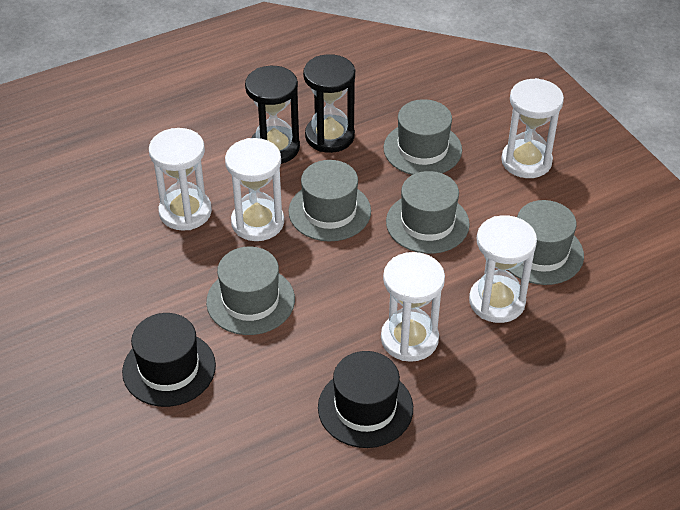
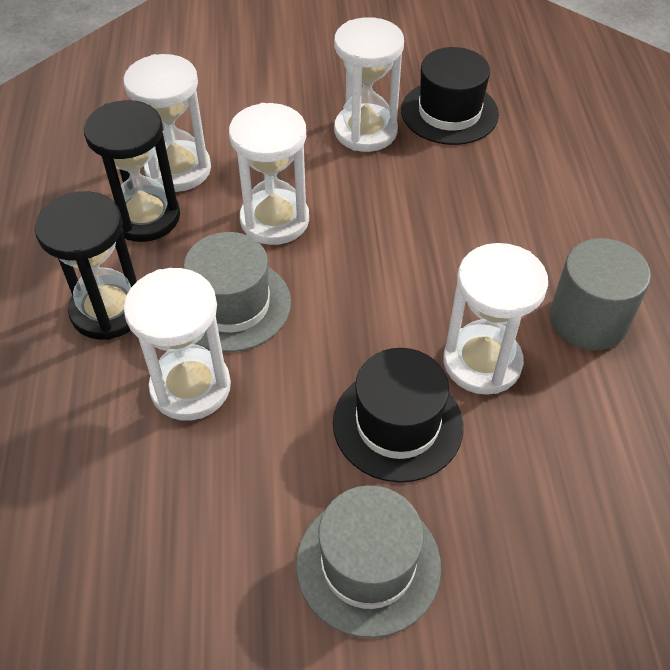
grey cylinder: none = 0 -> [550,238,651,350] = 1
grey hat: [206,247,295,335] [288,160,371,241] [384,99,462,175] [386,171,470,254] [508,200,584,285] = 5 -> [184,232,291,352] [296,485,441,638] = 2

